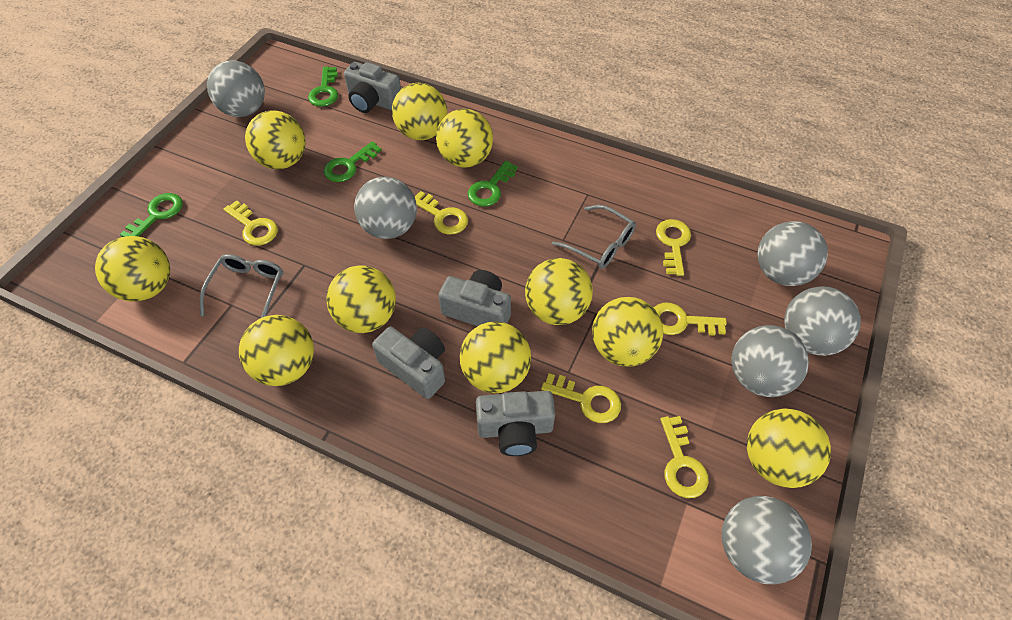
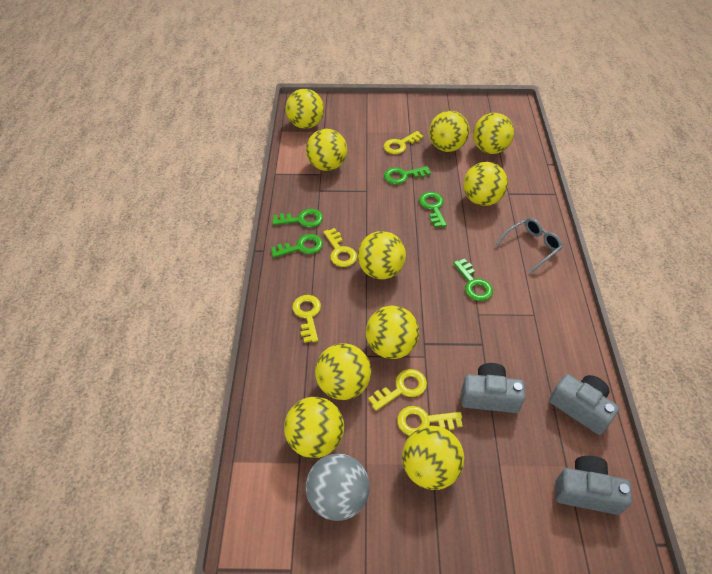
green key: [120,193,183,237] [308,67,338,107] [324,141,382,182] [468,160,518,206] = 4 -> [271,234,323,258] [272,209,323,228] [384,166,431,184] [419,192,447,228] [453,259,493,301] = 5
grey ball: [207,61,265,117] [354,177,417,239] [722,496,812,585] [731,325,809,397] [757,221,828,286] [784,287,861,356] = 6 -> [306,454,370,521] = 1
grey camera: [344,62,401,113] [372,327,445,399] [438,270,511,326] [476,391,555,456] = 4 -> [461,363,525,413] [549,374,619,435] [555,456,632,515] = 3
grey glasses: [200,254,283,318] [552,205,636,269] = 2 -> [495,218,563,273] = 1
yellow key: [224,200,278,246] [415,191,468,235] [541,373,621,423] [654,302,727,336] [656,219,691,276] [660,416,708,498] = 6 -> [292,295,321,343] [323,228,357,267] [368,369,427,411] [383,131,423,154] [397,406,463,436] = 5

